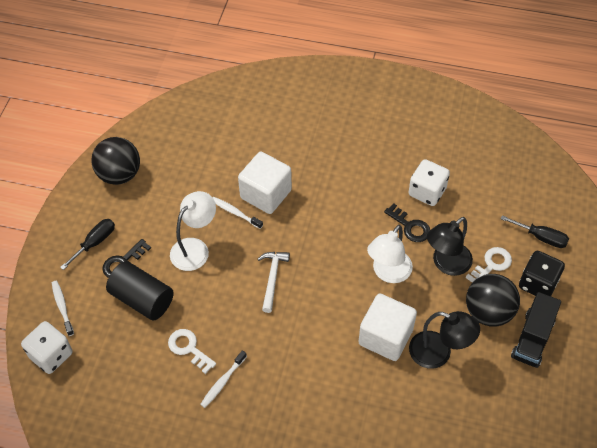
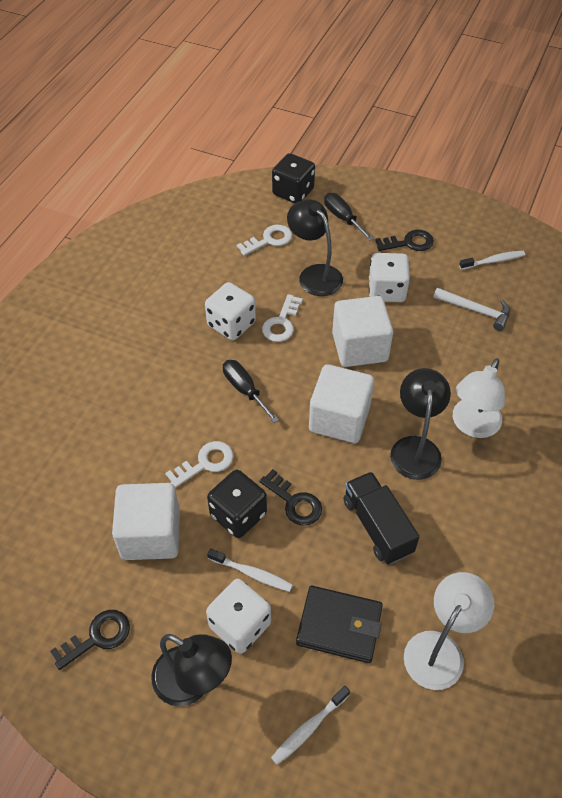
black ball: [91,137,140,185] [466,274,520,326] = 2 -> none = 0
black cylinder: [106,261,174,320] = 1 -> none = 0
black dice: [519,251,565,296] = 1 -> [207,470,267,538] [272,153,315,203] = 2
black key: [102,239,151,278] [384,203,430,242] = 2 -> [50,610,130,670] [259,469,322,525] [375,230,434,251] = 3
black lamp: [409,311,480,369] [427,217,473,276] = 2 -> [151,634,232,706] [287,199,343,296] [390,368,451,480] = 3
black wallet: none = 0 -> [296,586,383,663] = 1
white cube: [238,152,292,214] [359,294,417,361] = 2 -> [112,483,180,560] [309,364,374,443] [332,296,393,367] = 3
white dice: [21,321,73,374] [408,159,450,206] = 2 -> [205,282,256,340] [206,579,271,654] [369,253,410,302] = 3
white key: [168,329,216,374] [465,247,512,283] = 2 -> [165,441,234,488] [237,225,292,256] [262,294,303,342] = 3

